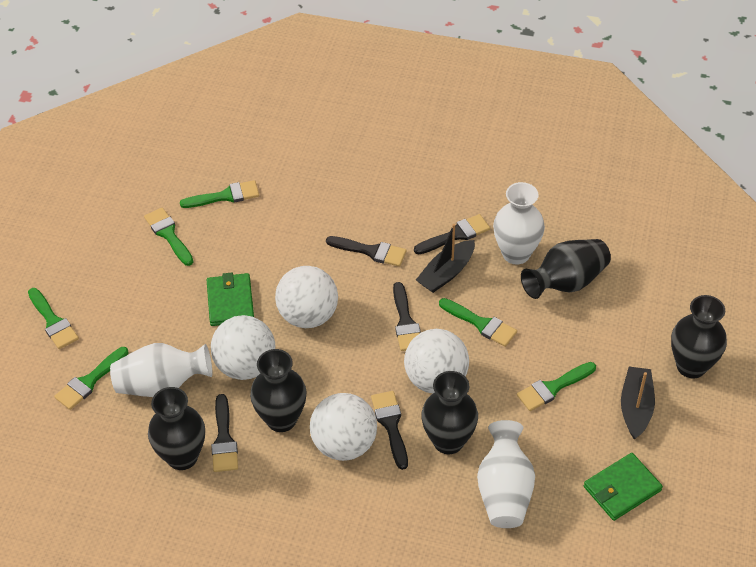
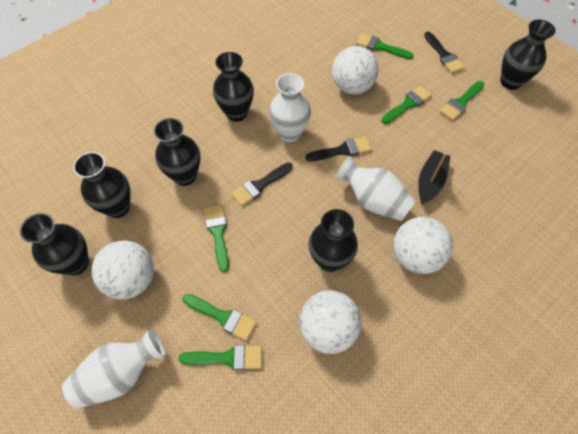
black boat: [416,224,475,293] [621,367,655,439] = 2 -> [418,150,450,204] = 1
black brush: [211,394,238,472] [326,236,406,267] [371,391,408,470] [393,282,421,351] [414,214,490,255] = 5 -> [231,163,292,206] [305,136,372,161] [424,32,465,73] = 3
black vase: [148,387,205,470] [250,349,307,432] [421,371,478,454] [521,239,611,299] [671,295,727,379] = 5 -> [20,213,89,276] [73,152,131,218] [153,118,200,186] [213,52,254,122] [309,209,358,272] [500,20,556,90] = 6
green wallet: [207,272,254,326] [584,453,663,521] = 2 -> none = 0

